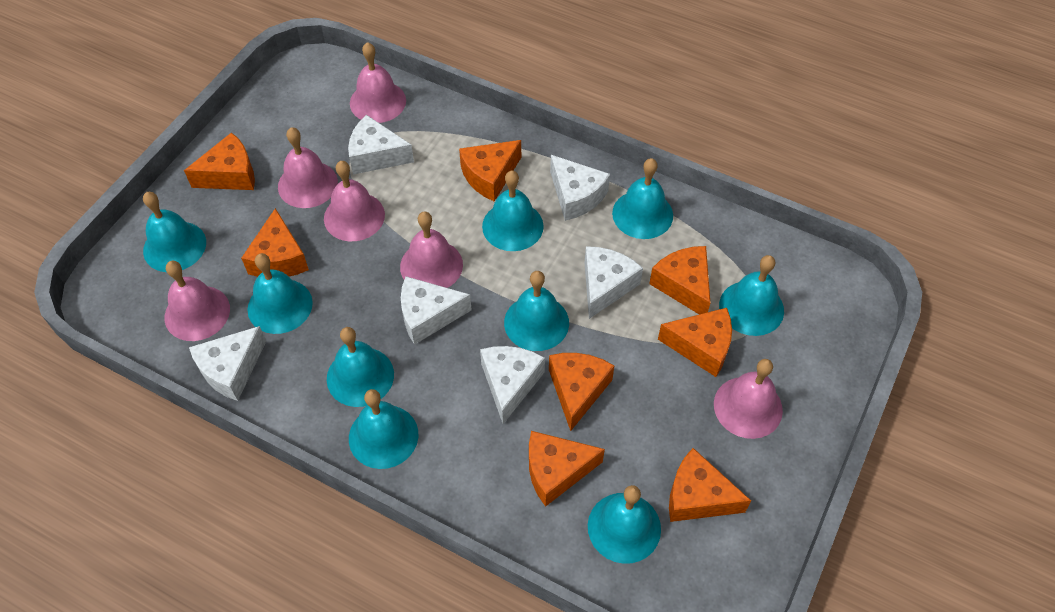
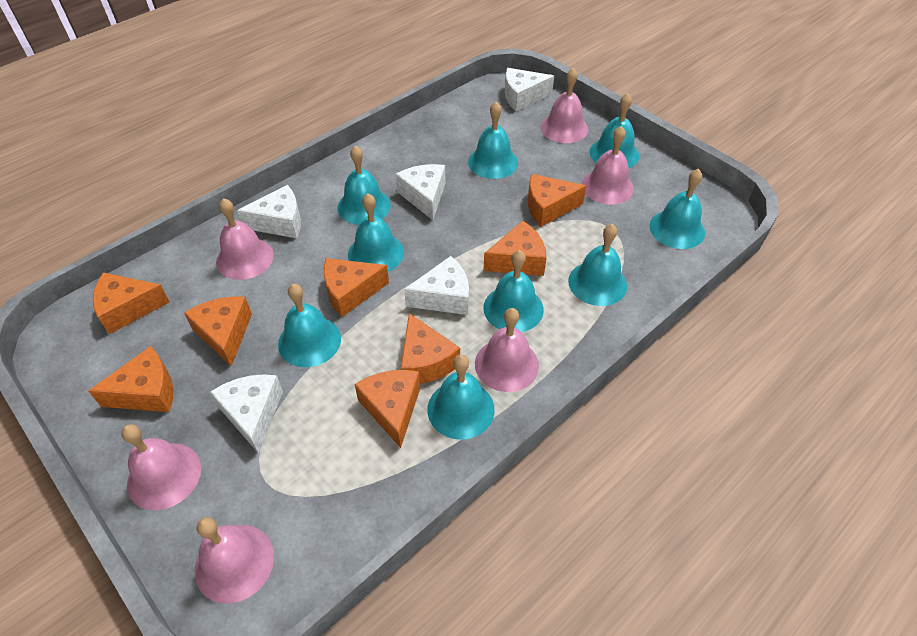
white cheese: [189,326,266,401] [348,115,414,175] [401,276,472,345] [480,346,545,424] [550,155,610,221] [585,246,643,319] = 6 -> [210,374,283,454] [237,185,301,238] [396,164,446,220] [404,256,469,315] [505,68,554,111] = 5

